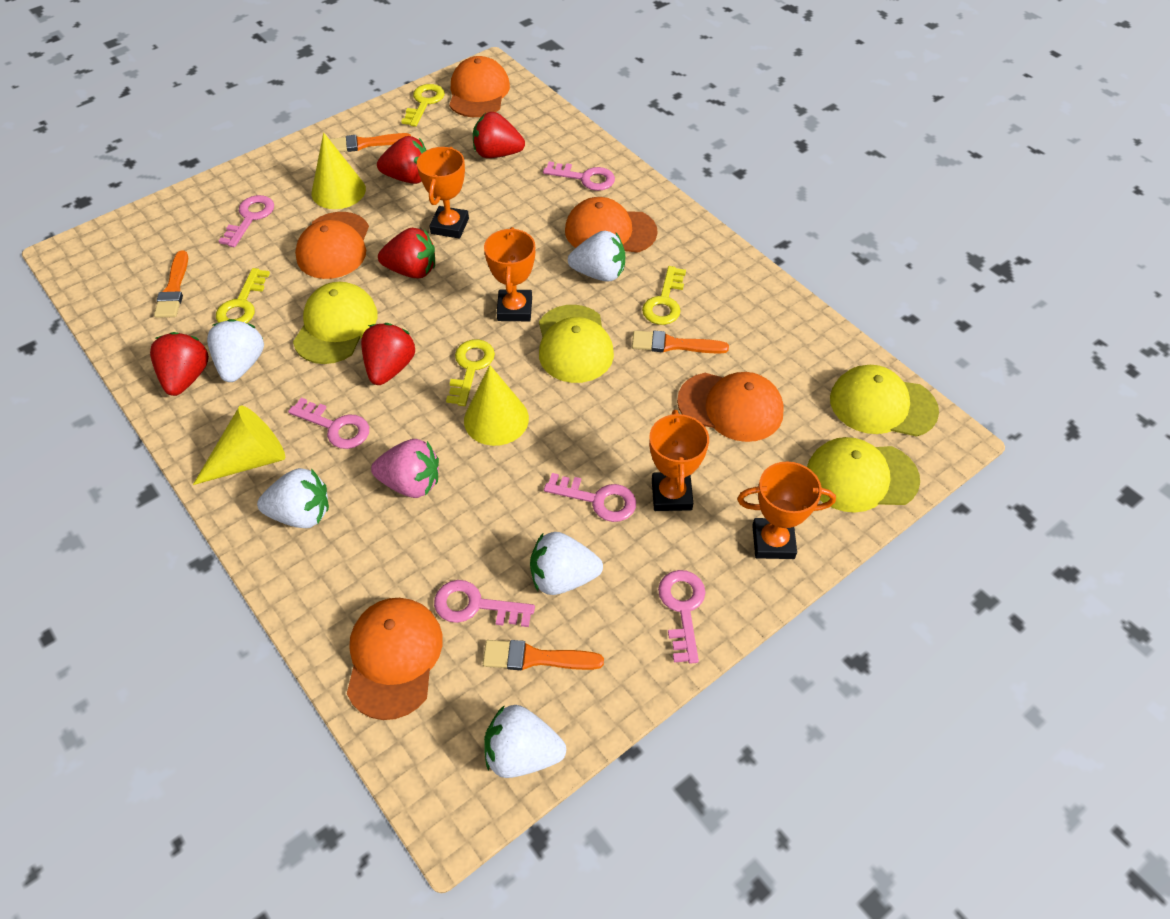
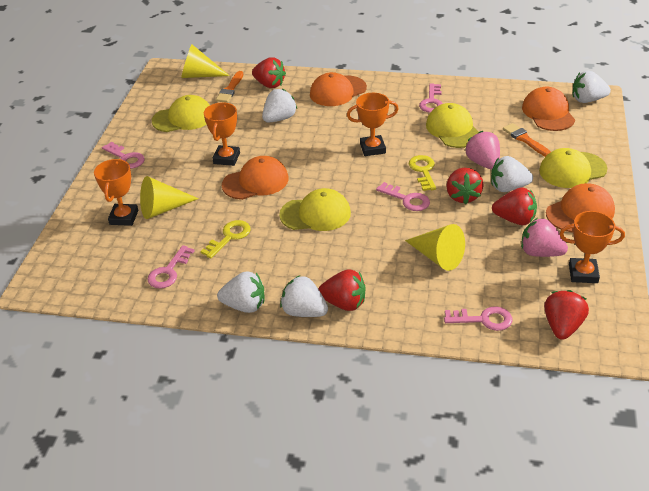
orange brush: [154,250,188,318] [330,133,411,152] [483,640,604,670] [632,330,729,354] = 4 -> [216,71,243,103] [503,123,551,157] = 2
orange cap: [295,212,369,279] [347,598,443,720] [449,56,510,117] [565,197,658,253] [677,372,784,442] = 5 -> [222,156,289,200] [310,72,367,106] [522,87,575,131] [546,183,615,232] = 4
pink key: [219,195,274,247] [288,398,369,449] [434,580,535,627] [543,161,615,191] [544,473,636,522] [658,570,705,664] = 6 -> [102,142,145,169] [147,245,194,289] [376,182,430,211] [419,84,443,113] [444,306,512,331] = 5
pink strawberry: [371,439,439,498] = 1 -> [465,131,500,169] [521,218,568,257] = 2
yellow key: [216,268,270,323] [401,84,445,127] [446,339,495,406] [642,266,686,325] = 4 -> [200,220,251,259] [409,155,436,191] = 2

